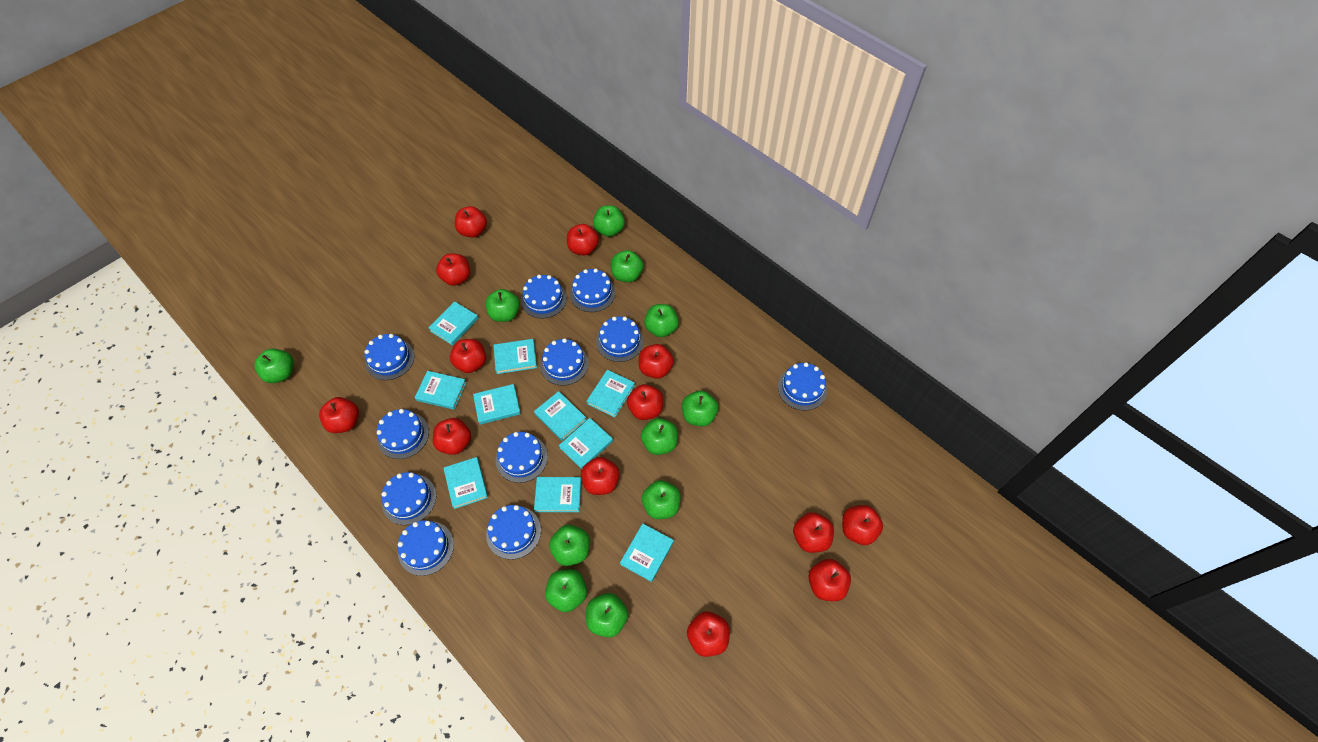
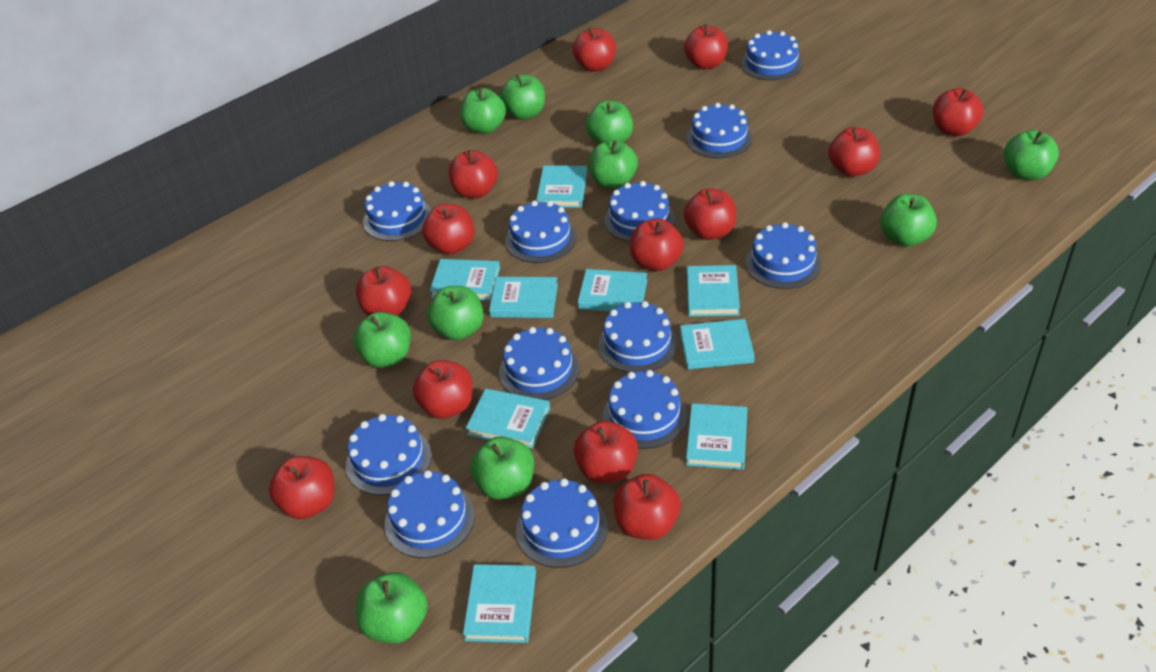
blue cake: [365,334,414,380] [377,409,429,459] [382,472,436,525] [398,520,454,576] [486,505,541,560] [496,432,548,483] [521,275,567,318] [540,338,589,386] [570,269,615,312] [596,317,644,362] [778,362,827,411] = 11 -> [346,414,431,495] [363,181,431,241] [385,470,475,558] [499,327,579,400] [505,200,576,263] [516,478,607,568] [598,301,678,373] [603,370,687,449] [604,181,675,242] [686,103,753,158] [741,30,803,81] [745,222,821,289] = 12
green apple: [255,349,294,383] [485,289,520,322] [545,569,587,612] [549,525,590,566] [586,593,628,638] [593,205,625,237] [611,250,644,282] [641,418,678,455] [642,480,681,519] [644,304,679,337] [682,391,718,426] = 11 -> [353,312,411,368] [356,572,428,643] [427,286,484,340] [460,87,506,134] [470,436,534,500] [500,74,545,120] [586,101,633,144] [588,140,638,188] [880,194,937,246] [1004,130,1059,180] = 10
turquoise book: [415,371,467,410] [429,301,478,346] [443,457,488,509] [473,384,521,425] [494,339,537,374] [534,391,586,441] [534,477,581,512] [559,418,613,469] [587,370,635,418] [620,523,674,582] = 10 -> [430,259,500,301] [463,564,536,643] [466,389,550,449] [489,277,558,318] [536,165,587,208] [578,269,647,311] [680,319,755,370] [686,403,747,470] [687,265,740,317] = 9

